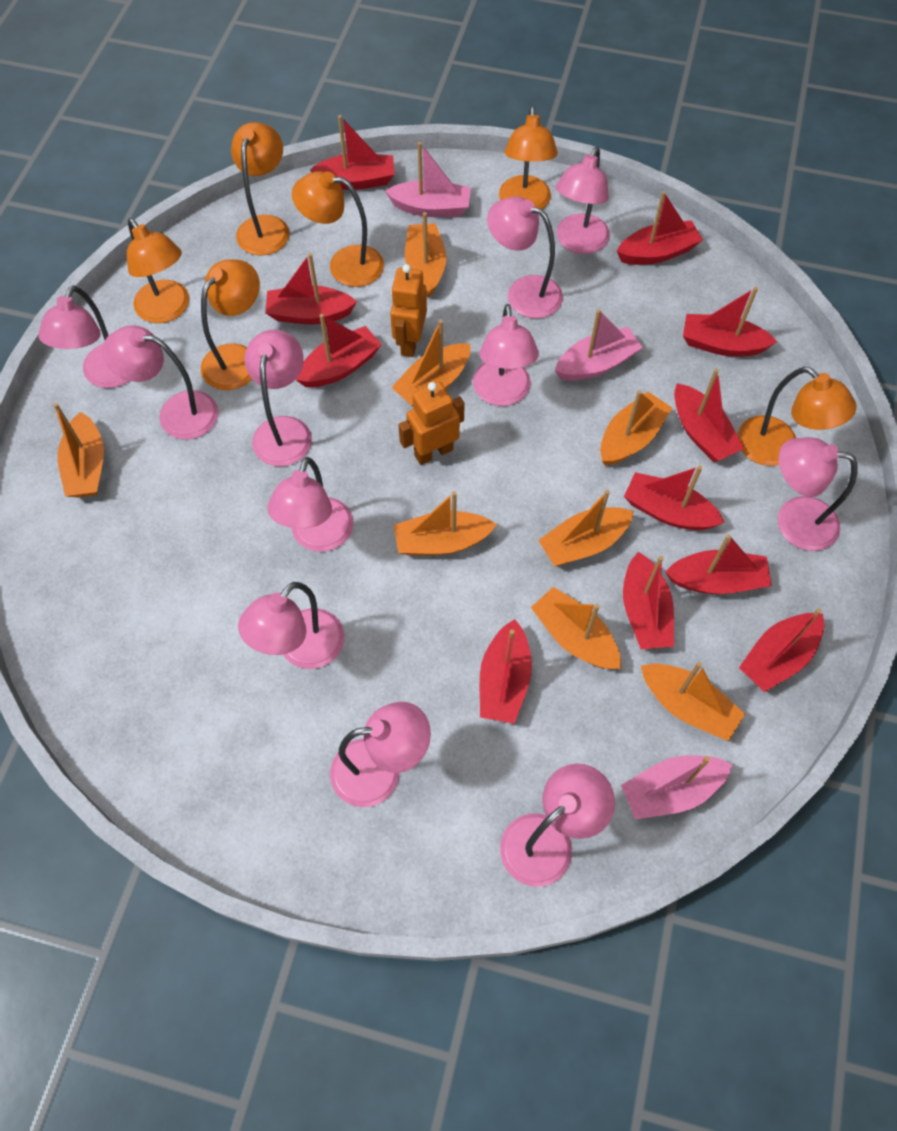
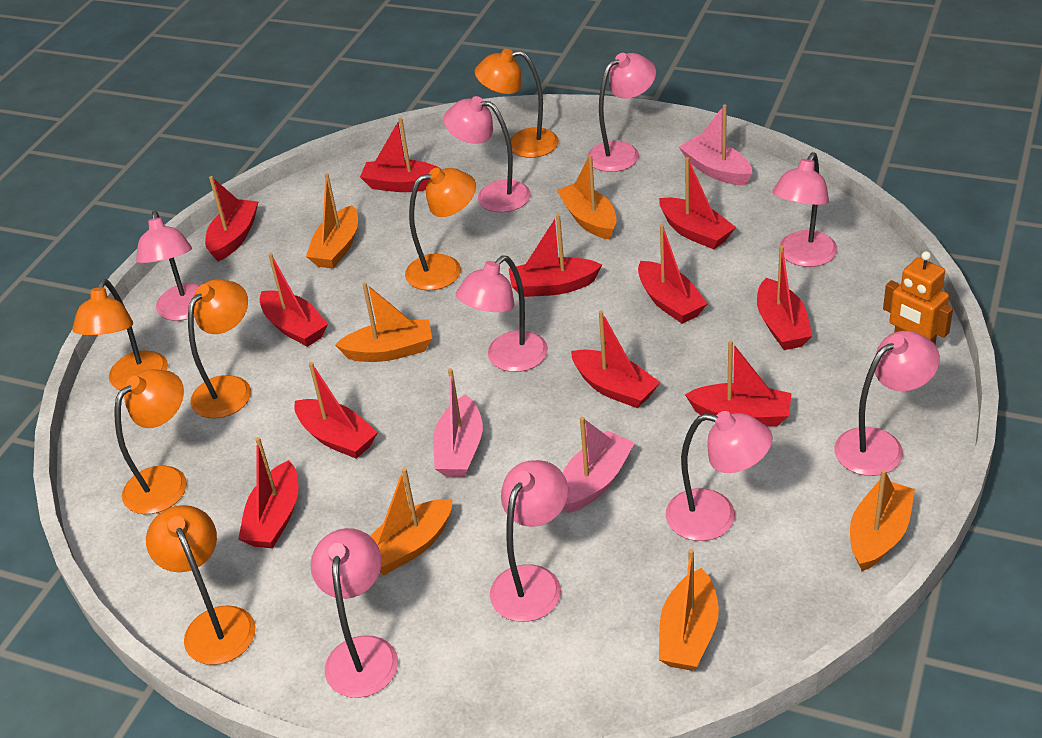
orange boat: [53,403,104,497] [391,320,470,406] [394,491,497,555] [405,212,446,298] [531,587,621,669] [538,490,634,566] [600,391,672,466] [641,662,745,741] = 8 -> [306,173,358,269] [335,282,432,362] [370,468,453,575] [557,155,617,240] [659,549,719,671] [850,469,915,571] = 6
orange robot: [390,264,427,357] [399,382,465,465] = 2 -> [883,251,953,345] = 1
pink lamp: [38,285,129,388] [102,325,219,440] [238,582,344,669] [245,330,312,466] [267,457,354,552] [330,702,431,807] [473,304,539,406] [487,197,563,319] [500,764,615,887] [556,147,610,254] [778,437,858,551] = 11 -> [136,211,200,321] [311,528,398,698] [444,96,530,213] [456,255,548,372] [490,460,568,622] [587,53,656,172] [666,411,772,541] [772,152,837,267] [834,331,940,476] = 9

